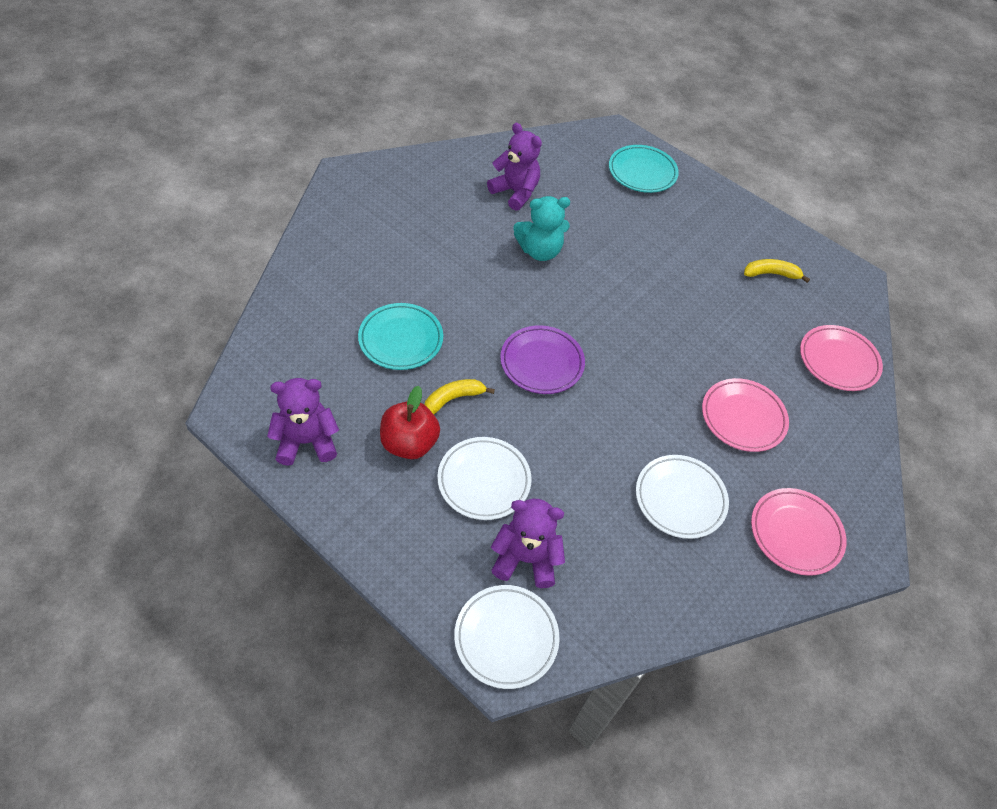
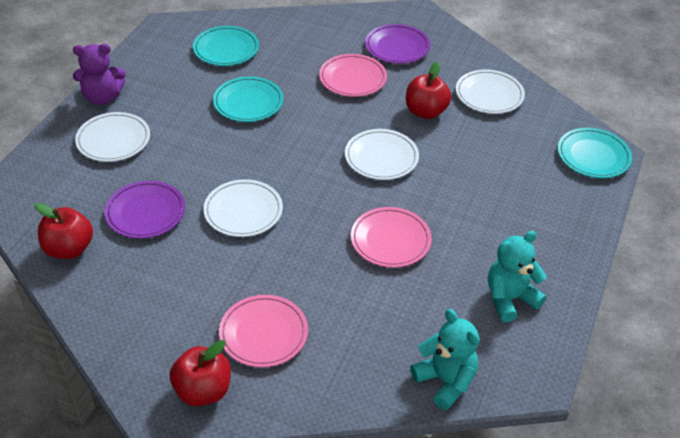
purple plate: [500,325,585,394] = 1 -> [105,181,185,239] [365,24,430,64] = 2
purple teddy bear: [267,378,339,466] [487,123,542,211] [491,499,565,588] = 3 -> [73,44,126,105] = 1
red apple: [380,386,440,459] = 1 -> [35,203,93,259] [170,340,231,406] [406,62,451,119] = 3
turquoise plate: [358,303,443,370] [609,145,679,193] = 2 -> [193,26,259,66] [213,76,283,122] [558,128,632,178] = 3
turquoise teddy bear: [514,196,570,261] = 1 -> [410,309,480,410] [488,231,547,322] = 2
white plate: [437,437,532,520] [454,585,560,689] [636,455,729,539] = 3 -> [75,112,150,162] [203,179,283,237] [345,129,419,180] [456,69,525,114] = 4
yellow banana: [424,379,495,414] [744,259,810,283] = 2 -> none = 0

